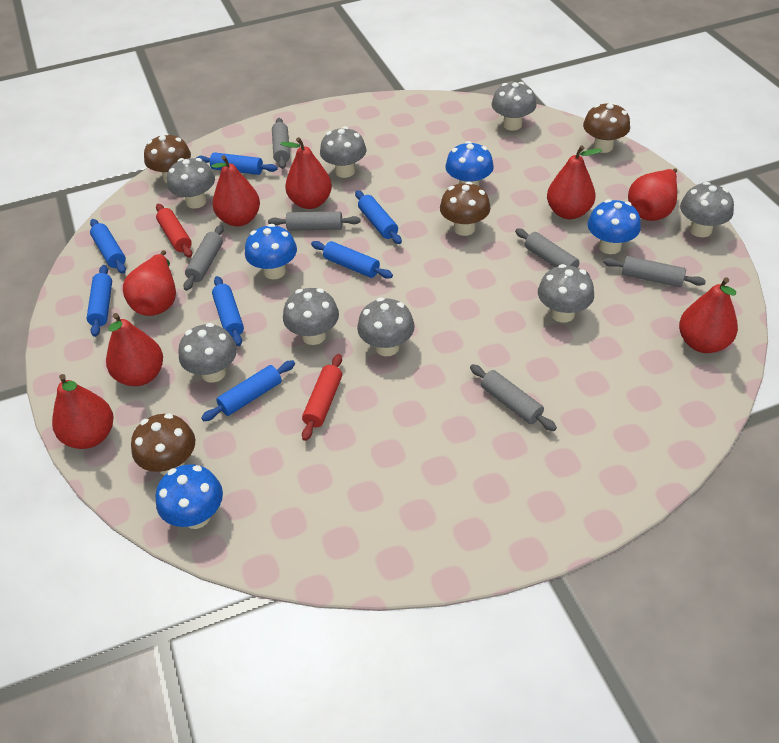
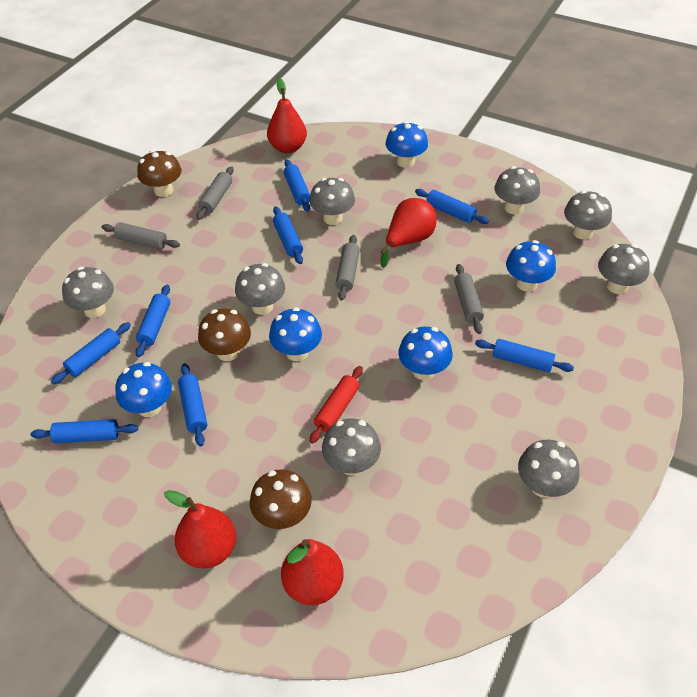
blue mushroom: [155,464,223,529] [245,224,297,279] [445,141,494,186] [587,199,641,254] = 4 -> [115,362,172,417] [269,307,322,361] [386,121,428,168] [398,327,453,380] [506,240,556,292] = 5
blue rolling pin: [86,265,112,337] [90,219,126,274] [196,152,277,175] [201,360,295,421] [212,276,244,346] [311,241,393,279] [355,190,402,244] = 7 -> [31,419,138,443] [51,322,131,384] [136,285,170,357] [178,363,207,446] [273,206,303,264] [284,159,310,212] [415,189,489,224] [475,339,574,372] = 8
brown mushroom: [131,413,195,475] [144,133,191,183] [440,181,490,236] [583,102,630,153] = 4 -> [137,150,181,197] [198,308,251,361] [250,469,312,529] = 3
grey rolling pin: [183,225,224,291] [268,211,361,231] [272,118,290,169] [470,364,557,431] [515,228,590,277] [603,256,706,287] = 6 -> [102,222,180,249] [197,166,234,220] [335,235,360,301] [454,264,484,334] = 4
red pear: [52,374,113,449] [106,313,163,386] [123,250,176,316] [211,155,260,226] [280,137,332,209] [547,145,602,219] [628,168,677,221] [679,277,738,353] = 8 -> [164,490,236,569] [267,78,307,153] [281,539,344,605] [381,198,437,268] = 4
red rolling pin: [156,204,192,258] [302,354,342,441] = 2 -> [310,366,363,444] = 1

